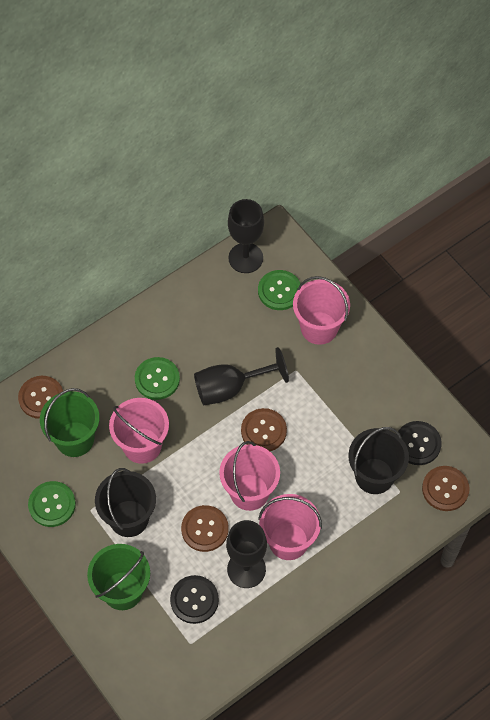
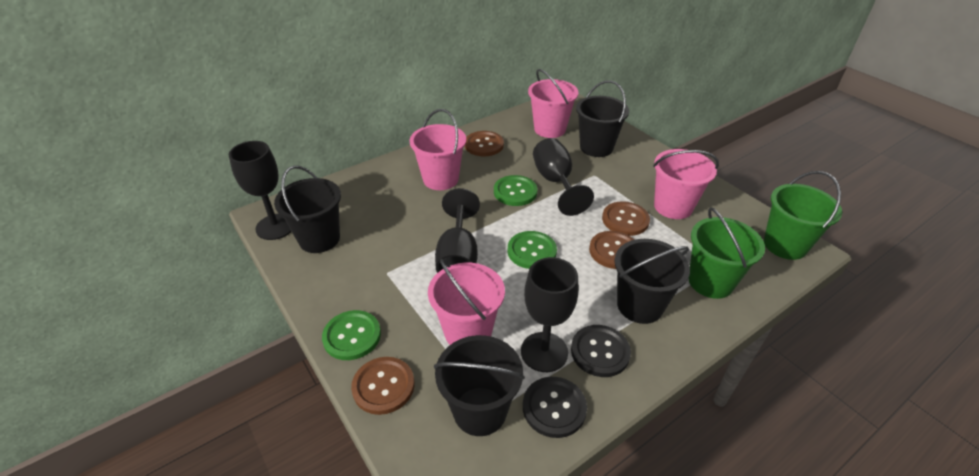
black bucket: [95,468,156,537] [348,427,409,494] = 2 -> [274,166,341,253] [434,335,525,436] [576,81,629,157] [615,239,690,324] = 4
black goblet: [194,347,289,405] [226,520,267,588] [228,199,264,273] = 3 -> [229,141,292,240] [435,188,480,273] [521,257,579,372] [533,138,594,216] = 4

